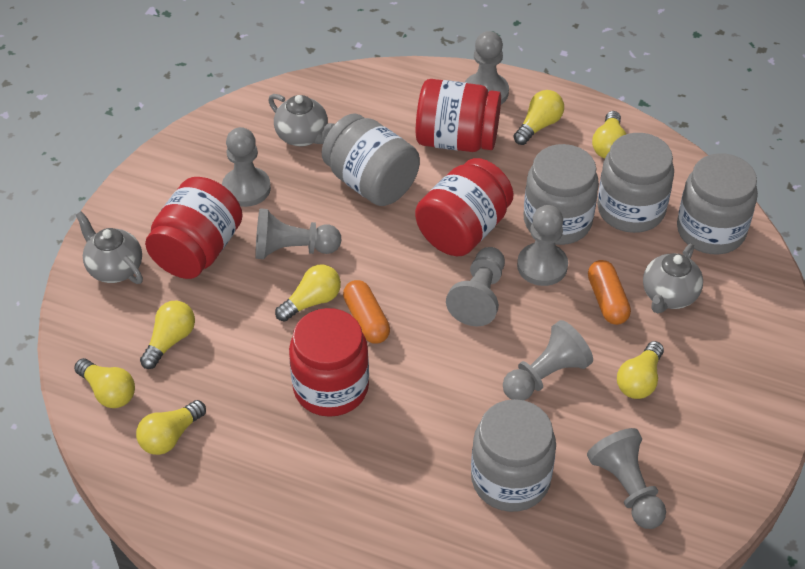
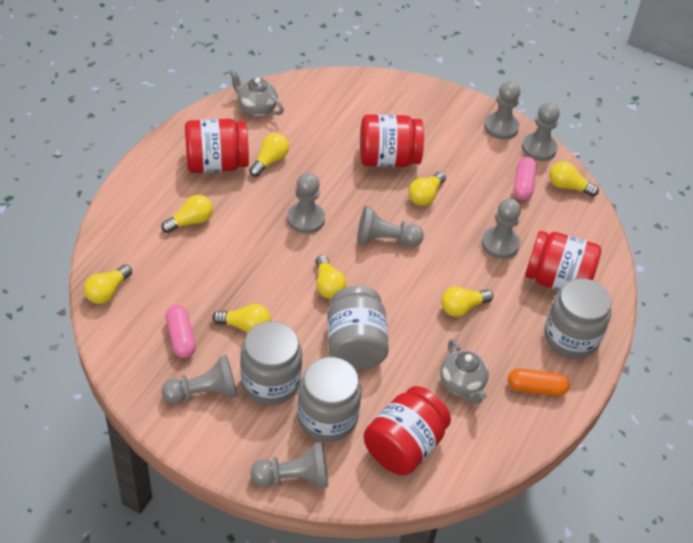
grey jar: [322,113,420,206] [471,399,556,512] [524,144,599,245] [597,133,674,233] [677,153,758,254] = 5 -> [240,321,302,405] [298,357,362,442] [328,286,389,370] [544,278,612,359] = 4
grey teapot: [76,211,143,284] [268,94,335,146] [643,244,703,313] = 3 -> [229,69,284,117] [440,339,489,404] = 2
orange capsule: [343,280,390,344] [588,260,631,325] = 2 -> [508,368,569,396] = 1
pink capsule: none = 0 -> [166,305,196,358] [513,157,537,200] = 2
yellow light bulb: [74,358,135,408] [136,400,206,455] [140,301,195,369] [275,265,341,322] [513,90,564,145] [592,111,626,159] [617,341,664,399] = 7 -> [84,265,132,304] [161,195,213,233] [212,304,271,333] [249,133,289,177] [315,255,346,299] [409,172,446,206] [441,287,493,317] [549,161,599,197] = 8

